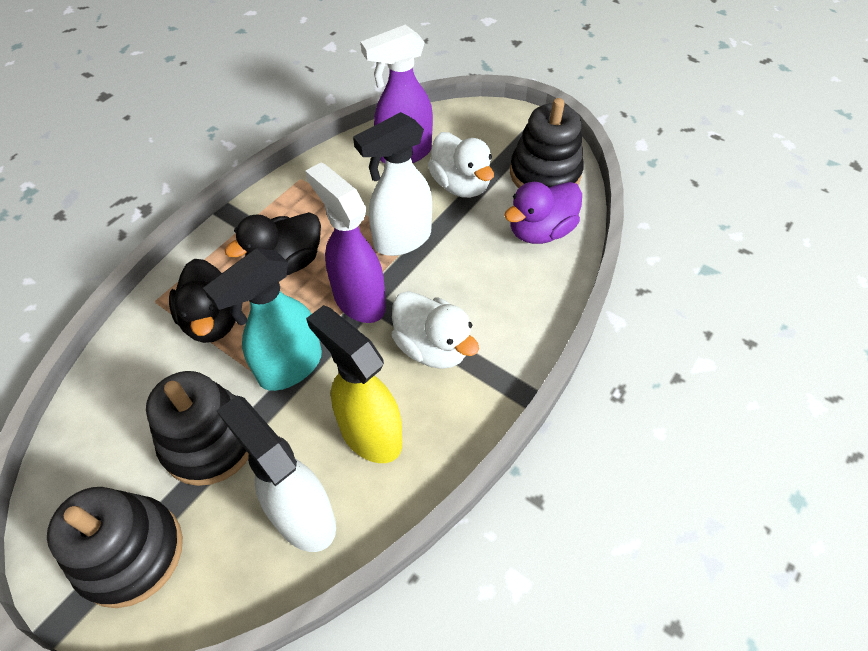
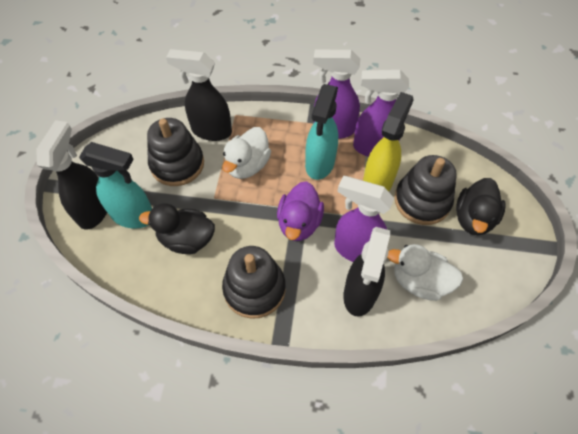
black spray bottle: none = 0 -> [37,120,107,230] [166,49,232,141] [343,227,390,317] = 3
purple spray bottle: [305,163,386,323] [361,25,433,163] = 2 -> [313,50,360,139] [334,176,394,262] [353,70,409,157] = 3
turquoise spray bottle: [203,248,322,391] = 1 -> [79,142,152,229] [305,84,338,180] = 2
white spray bottle: [216,396,336,552] [353,112,432,256] = 2 -> none = 0

